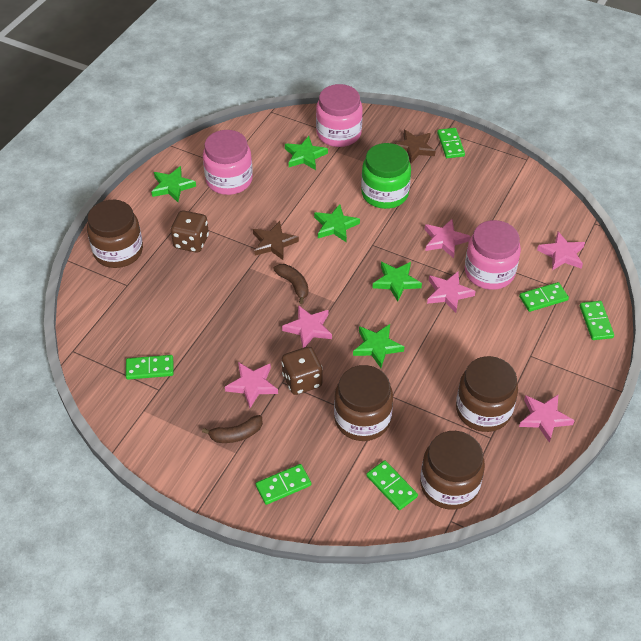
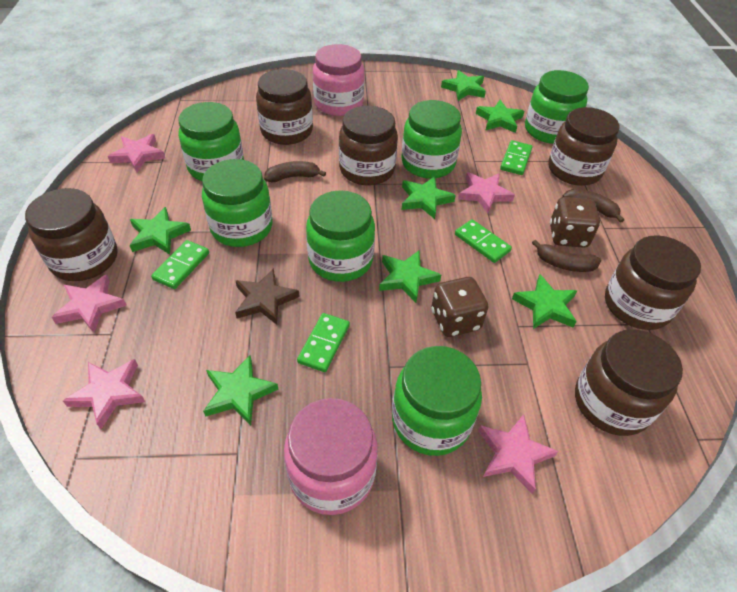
brown banana: [202,415,263,443] [273,264,309,304] = 2 -> [264,161,326,182] [532,240,601,272] [562,189,624,223] = 3
brown jar: [87,200,143,268] [334,365,393,441] [420,431,485,510] [456,356,518,432] = 4 -> [25,188,117,281] [256,69,313,145] [339,106,398,185] [548,107,619,186] [575,329,683,436] [605,235,701,330] = 6
brown star: [253,221,299,260] [395,130,435,163] = 2 -> [235,268,300,325] = 1
green domino: [126,355,174,380] [256,464,311,505] [366,460,418,510] [437,128,465,158] [519,282,569,312] [580,301,614,340] = 6 -> [151,240,209,289] [297,313,350,372] [455,219,512,263] [500,140,532,175] = 4
green jar: [361,143,411,209] = 1 -> [178,102,244,181] [202,159,272,247] [306,190,375,282] [392,346,482,456] [401,100,462,179] [525,70,589,144] = 6
green star: [151,166,196,202] [285,136,328,170] [314,204,360,242] [353,324,404,368] [372,262,422,302] = 5 -> [129,207,191,254] [203,355,278,425] [379,251,441,303] [401,176,456,219] [441,70,486,101] [476,100,524,133] [512,275,577,329] = 7
pink jar: [203,130,253,195] [316,84,363,147] [465,220,521,290] = 3 -> [284,398,378,515] [313,44,365,116] = 2
pink star: [225,362,278,408] [282,305,332,348] [424,219,471,258] [427,272,476,313] [519,395,575,443] [537,232,585,270] = 6 -> [51,274,127,333] [63,359,145,429] [108,134,165,172] [458,172,515,213] [478,414,558,494] = 5

